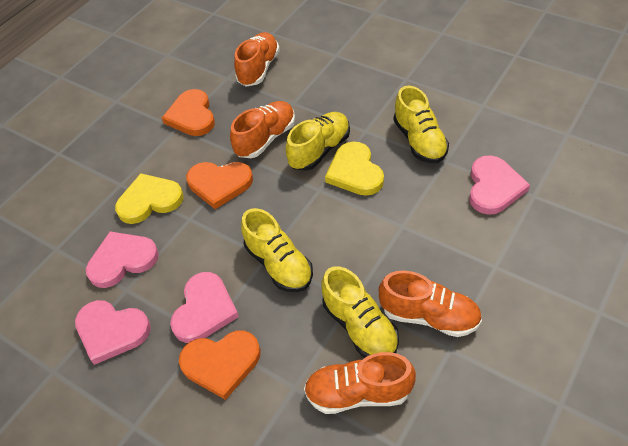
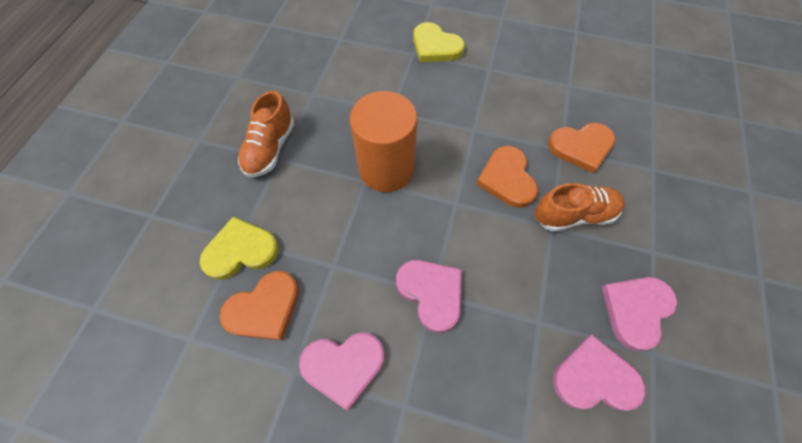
orange cylinder: none = 0 -> [350,91,417,192] = 1
orange shoe: [230,101,295,158] [234,32,280,86] [304,352,416,414] [379,271,482,337] = 4 -> [238,91,295,177] [534,183,625,232] = 2
yellow shoe: [241,208,313,292] [285,112,350,171] [321,266,399,358] [394,86,449,163] = 4 -> none = 0

